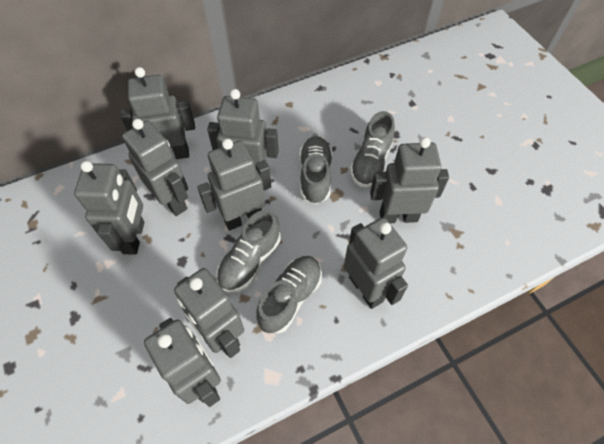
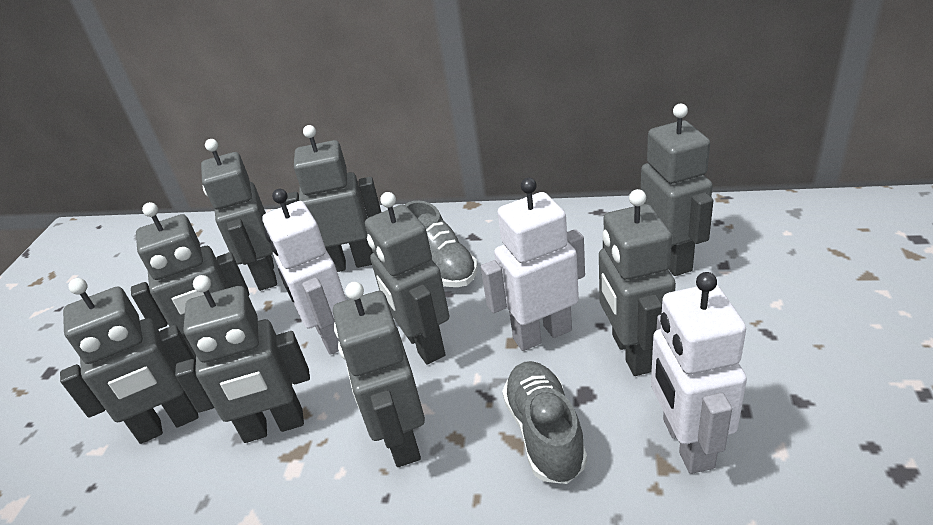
grey shoe: [216,210,281,293] [256,256,322,334] [299,136,332,204] [350,111,395,187] = 4 -> [405,200,478,287] [502,361,587,484] = 2
white robot: none = 0 -> [262,189,346,355] [481,178,585,351] [651,272,747,474] = 3

